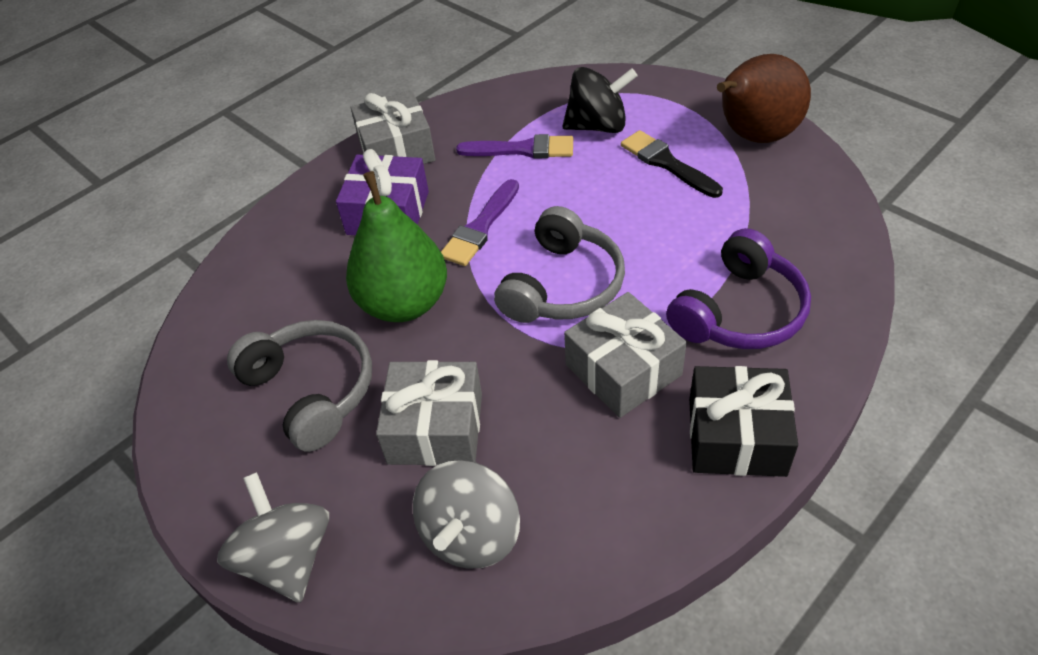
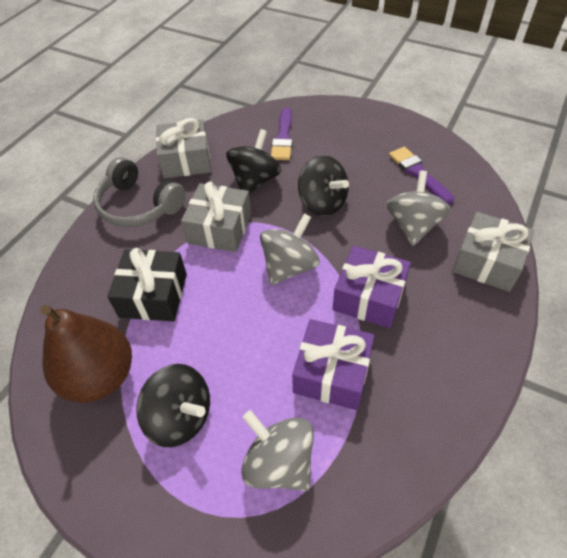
black brush: [621,130,723,198] = 1 -> none = 0
black spinning top: [562,67,637,133] = 1 -> [136,364,210,447] [226,129,281,194] [298,155,349,216] = 3
green pear: [346,171,447,322] = 1 -> none = 0
grey headphones: [227,320,372,452] [494,206,625,323] = 2 -> [93,157,186,227] = 1
grey spinning top: [217,472,329,603] [413,460,520,568] = 2 -> [241,410,314,491] [260,213,320,285] [386,171,451,246] = 3
purple gift: [336,149,429,235] = 1 -> [292,319,374,410] [333,245,411,328] = 2
purple headphones: [666,228,811,349] = 1 -> none = 0

